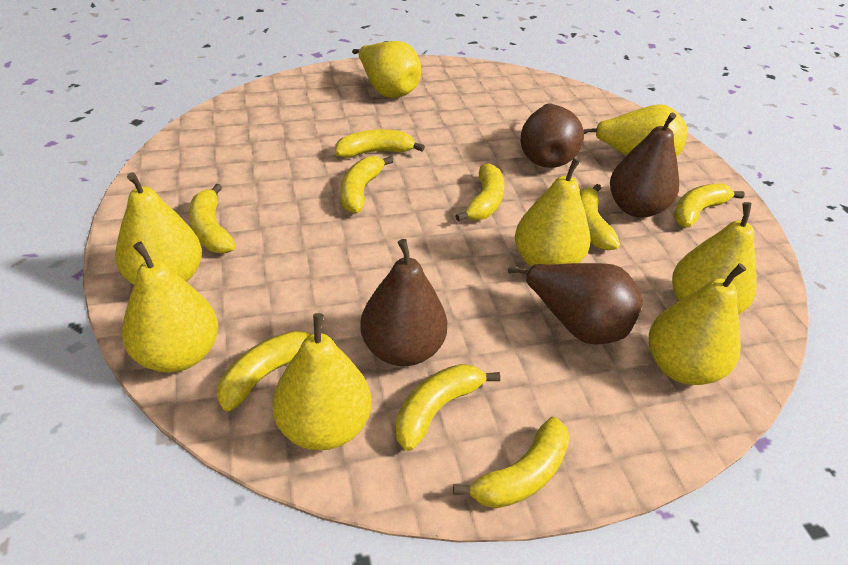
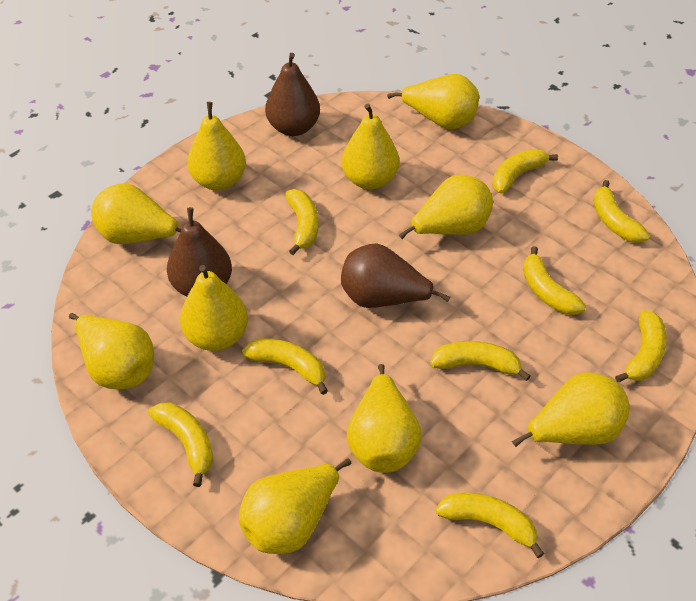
brown pear: [360,239,447,366] [508,263,643,345] [521,103,584,168] [610,113,679,218] = 4 -> [167,207,232,296] [265,53,320,136] [341,244,450,308] = 3
yellow pear: [115,172,202,285] [122,242,218,373] [272,313,371,450] [352,41,421,98] [515,158,591,267] [583,104,687,157] [649,263,746,385] [672,202,757,315] = 8 -> [69,313,154,390] [91,183,181,244] [180,265,248,351] [187,102,246,191] [239,459,351,554] [342,104,399,190] [347,364,422,473] [387,74,479,130] [399,175,493,239] [512,372,630,447] = 10

